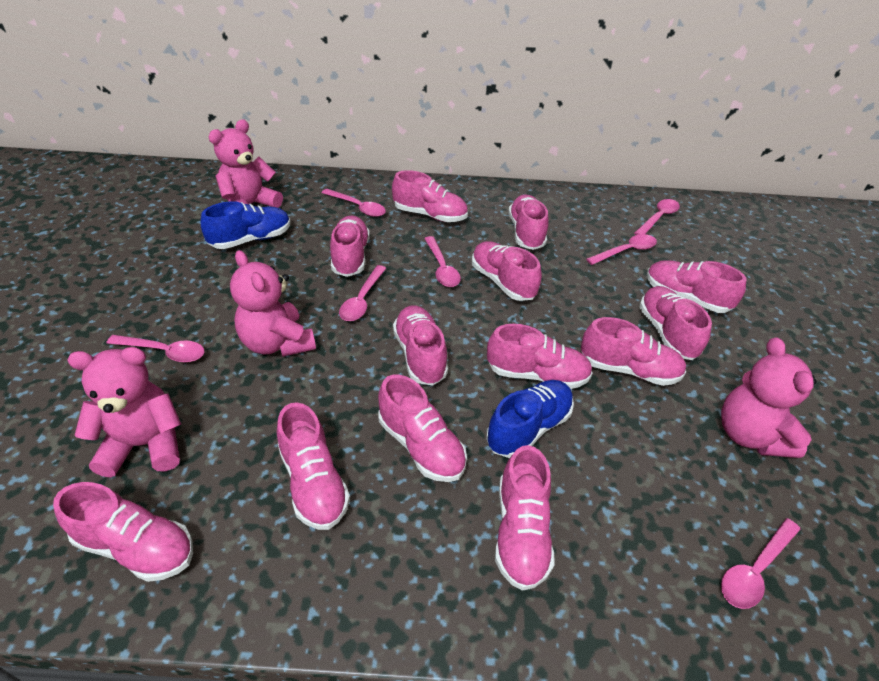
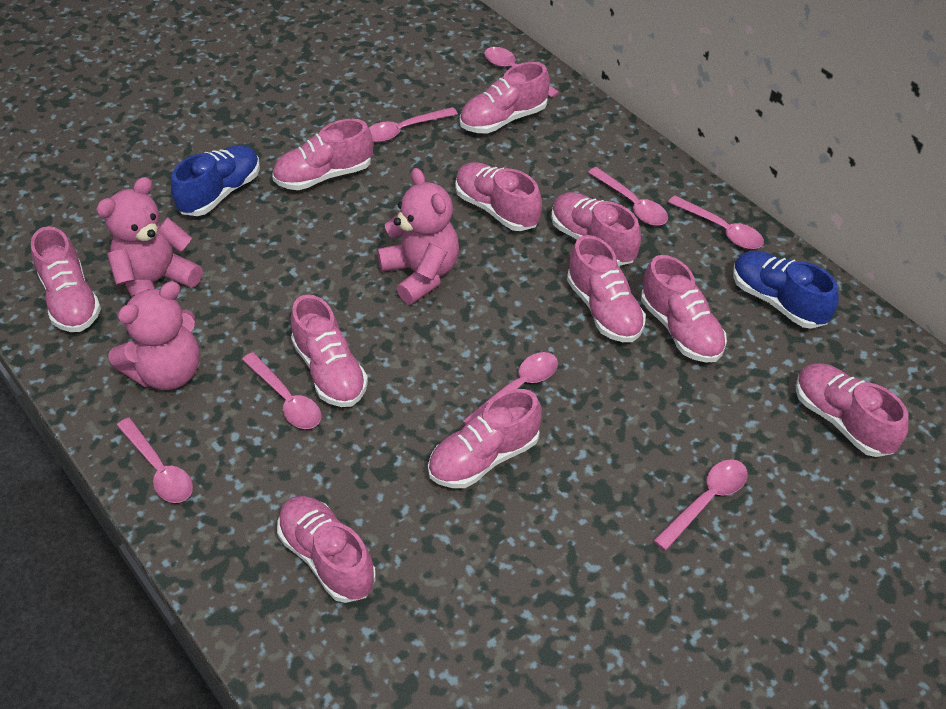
pink shoe: [53,482,193,582] [277,402,350,530] [330,216,370,277] [378,375,467,482] [392,170,468,222] [393,305,448,386] [472,241,542,301] [487,324,592,389] [495,445,555,591] [508,194,549,250] [581,317,686,386] [639,286,712,360] [647,260,746,313] = 13 -> [31,226,101,332] [272,119,373,190] [277,496,376,603] [291,294,368,407] [428,389,542,488] [455,162,542,231] [460,62,550,134] [551,192,641,266] [567,235,646,342] [641,255,727,363] [796,363,909,457] = 11
pink spoon: [106,335,205,363] [322,189,386,217] [339,265,386,321] [424,236,461,287] [586,234,657,265] [634,199,680,235] [721,518,801,609] = 7 -> [117,417,193,503] [242,352,321,429] [369,107,458,142] [463,352,558,425] [484,47,559,98] [588,167,668,226] [653,459,748,551] [668,196,764,249] = 8
pink teddy bear: [67,347,181,478] [208,120,283,208] [230,250,316,357] [721,337,816,458] = 4 -> [96,177,203,297] [108,281,200,390] [377,168,459,305] = 3

